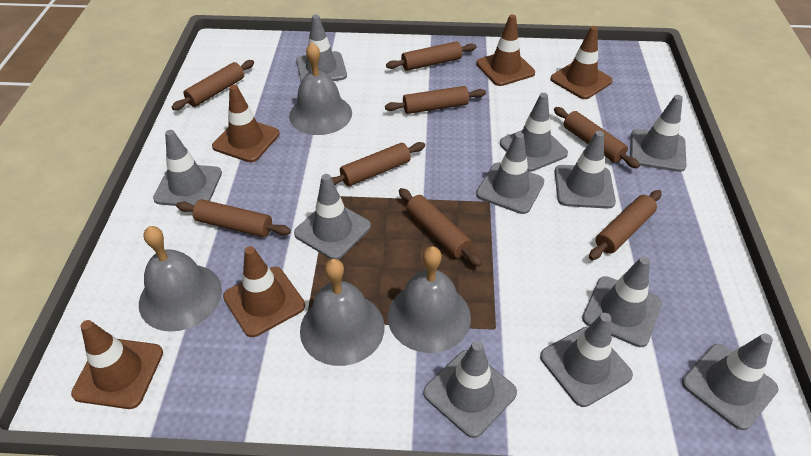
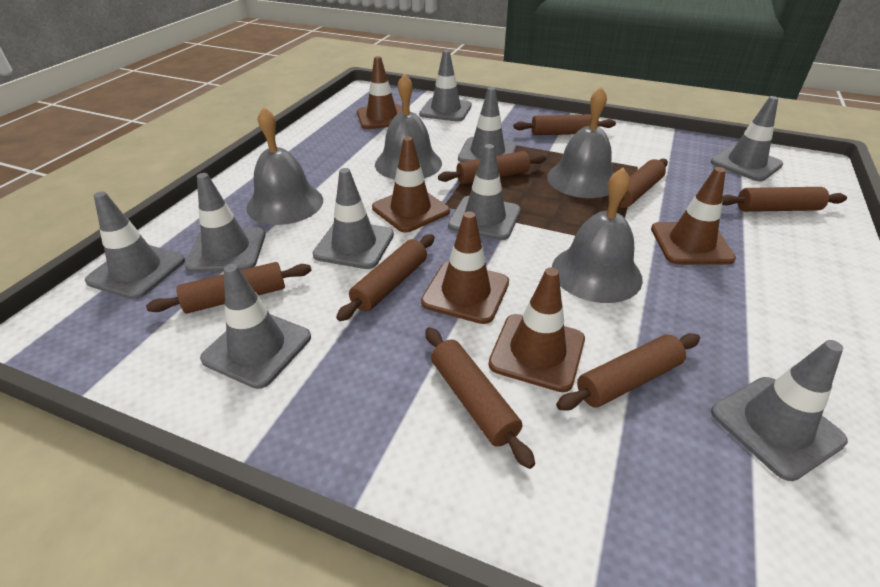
grey traffic cone: [153,130,222,206] [294,174,371,259] [296,15,347,81] [423,341,517,438] [476,132,544,214] [500,93,568,172] [540,313,633,407] [555,131,616,209] [582,256,662,347] [630,95,687,172] [682,334,779,430] = 11 -> [85,192,185,299] [184,173,266,273] [200,264,311,389] [313,168,394,269] [419,50,472,121] [448,144,521,240] [458,87,516,162] [711,96,783,181] [711,340,848,481] = 9

